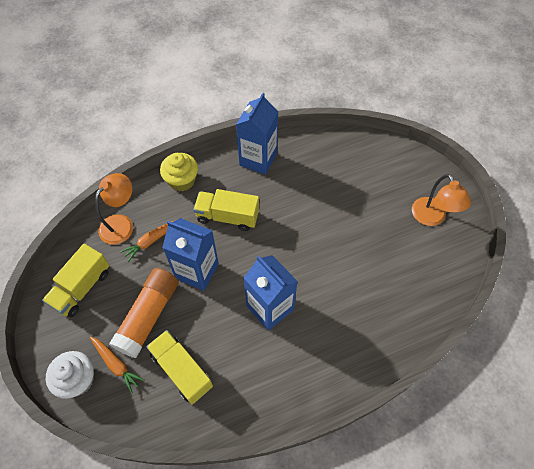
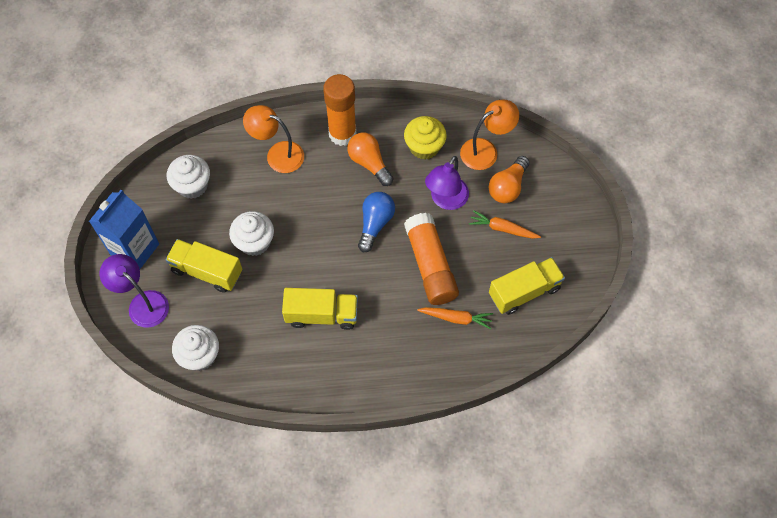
blue carton: [162,218,219,291] [236,93,278,175] [243,255,298,331] = 3 -> [89,190,159,269] = 1
blue light bulb: none = 0 -> [358,192,395,252] = 1
orange glue stick: [109,268,179,358] = 1 -> [323,74,357,146] [404,213,459,305] = 2
orange light bulb: none = 0 -> [347,133,393,186] [489,156,530,203] = 2
purple lamp: none = 0 -> [100,254,169,328] [425,156,469,210] = 2
white cupcake: [46,351,94,399] = 1 -> [167,155,210,199] [172,325,219,371] [229,211,274,256] = 3

